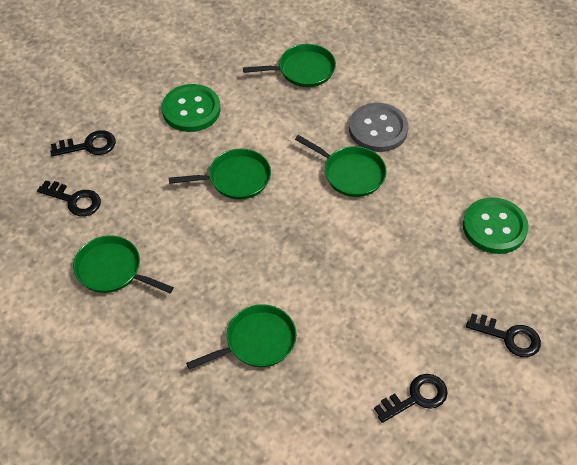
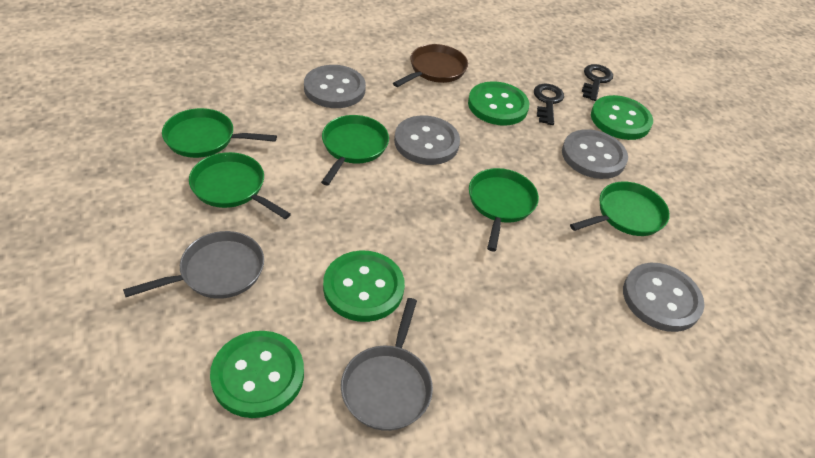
black key: [37,180,101,216] [50,130,116,157] [374,374,448,423] [466,314,541,357] = 4 -> [534,84,564,125] [582,64,613,101] = 2
brown pan: none = 0 -> [393,44,468,87] = 1
green button: [162,84,220,132] [463,197,529,254] = 2 -> [210,331,304,418] [323,250,405,322] [468,81,529,126] [591,95,653,140] = 4
grey button: [349,103,408,152] = 1 -> [304,65,366,108] [394,115,460,165] [562,129,628,179] [623,263,705,332] = 4
grey pan: none = 0 -> [123,231,264,299] [341,298,433,431] = 2

